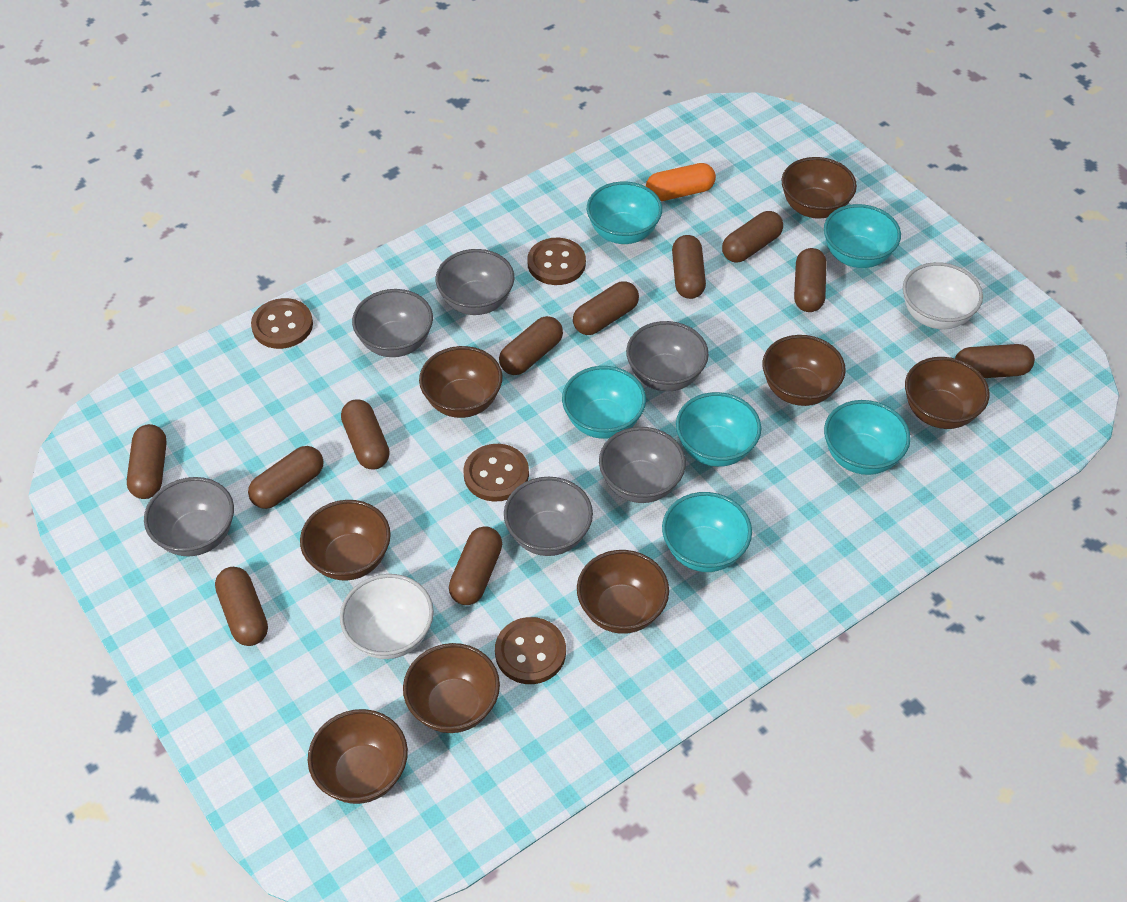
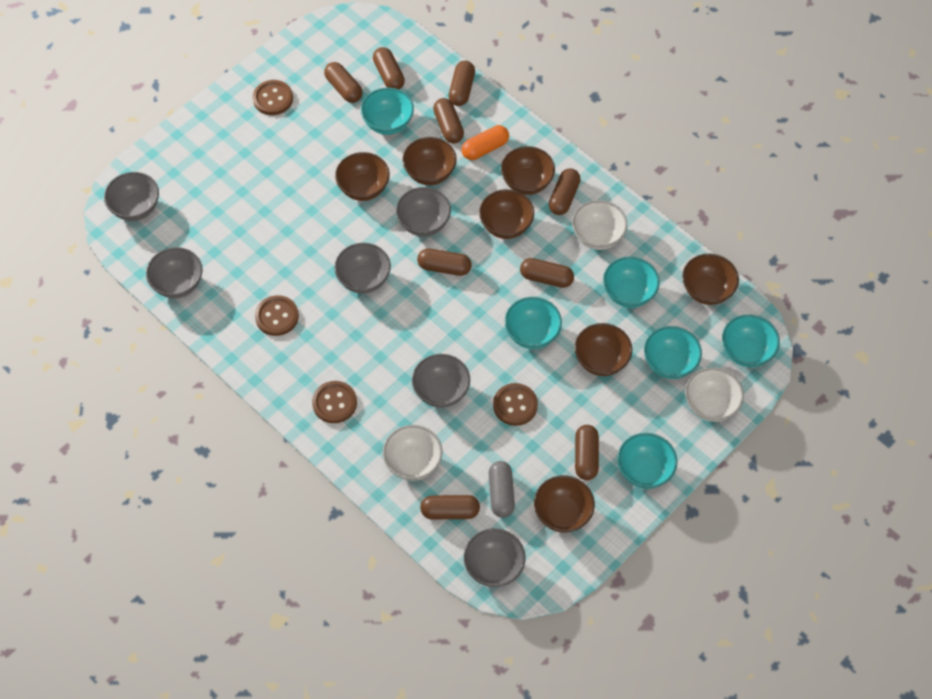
brown bowl: [300,500,391,581] [308,709,408,804] [403,643,500,733] [419,346,503,418] [577,550,669,634] [762,335,846,406] [782,157,857,219] [905,357,990,429] = 8 -> [335,152,390,201] [402,137,457,185] [479,189,534,239] [501,146,555,195] [534,475,595,533] [575,323,632,376] [682,254,739,305] = 7
brown capsule: [127,424,167,499] [215,567,268,646] [248,446,324,509] [341,399,390,470] [449,526,502,605] [499,316,563,375] [573,281,639,335] [672,235,706,299] [722,211,783,263] [794,248,826,312] [955,344,1035,378] = 11 -> [324,62,363,103] [373,47,405,90] [417,249,472,276] [420,495,480,519] [433,98,464,144] [449,61,475,106] [520,258,574,288] [549,168,581,215] [575,425,599,480] = 9
grey capsule: none = 0 -> [489,461,515,518] = 1
white bowl: [340,574,434,659] [903,262,983,329] = 2 -> [383,425,443,481] [572,200,627,250] [685,367,744,422] = 3

